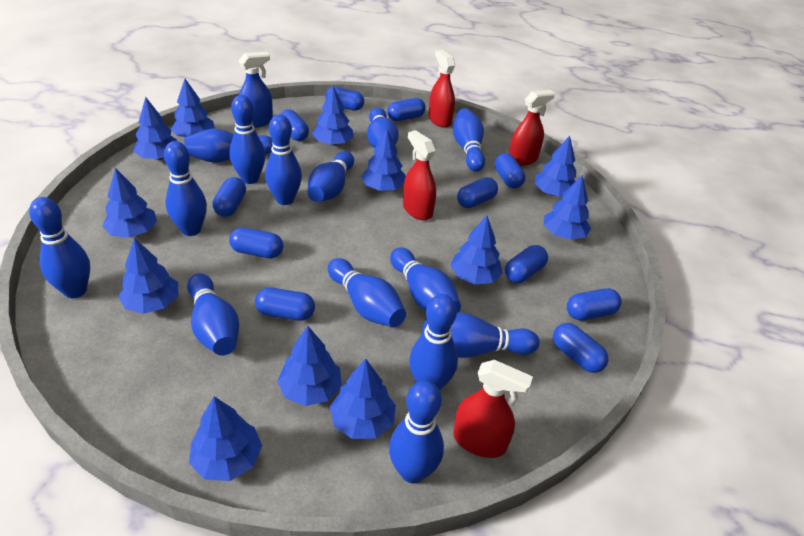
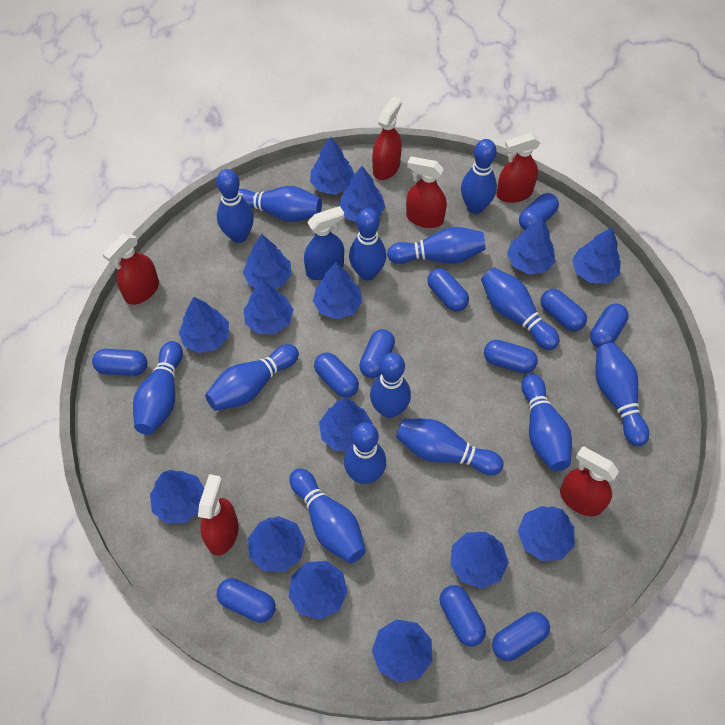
blue tree: [102,168,157,238] [118,238,178,314] [133,97,177,160] [171,79,215,137] [189,397,262,481] [277,326,342,406] [312,86,354,146] [330,359,396,439] [361,129,406,191] [450,216,503,284] [535,136,576,197] [544,175,591,240] = 12 -> [150,470,204,524] [179,297,229,353] [243,234,291,288] [243,279,293,334] [248,516,305,572] [289,561,348,620] [310,137,355,195] [313,263,362,319] [319,398,373,451] [339,166,385,222] [372,619,432,683] [450,532,509,589] [507,218,555,274] [518,506,575,561] [572,227,621,284] = 15
red spray bottle: [403,130,436,220] [428,50,455,128] [453,360,533,458] [509,90,555,166] = 4 -> [102,233,159,305] [198,474,239,555] [372,96,402,180] [406,156,447,228] [496,133,540,203] [560,446,619,516] = 6

